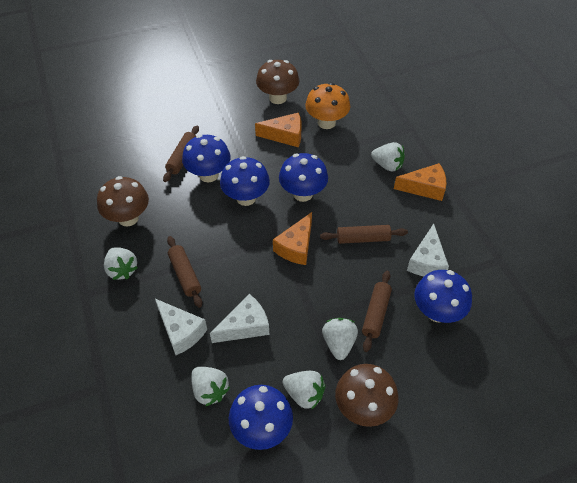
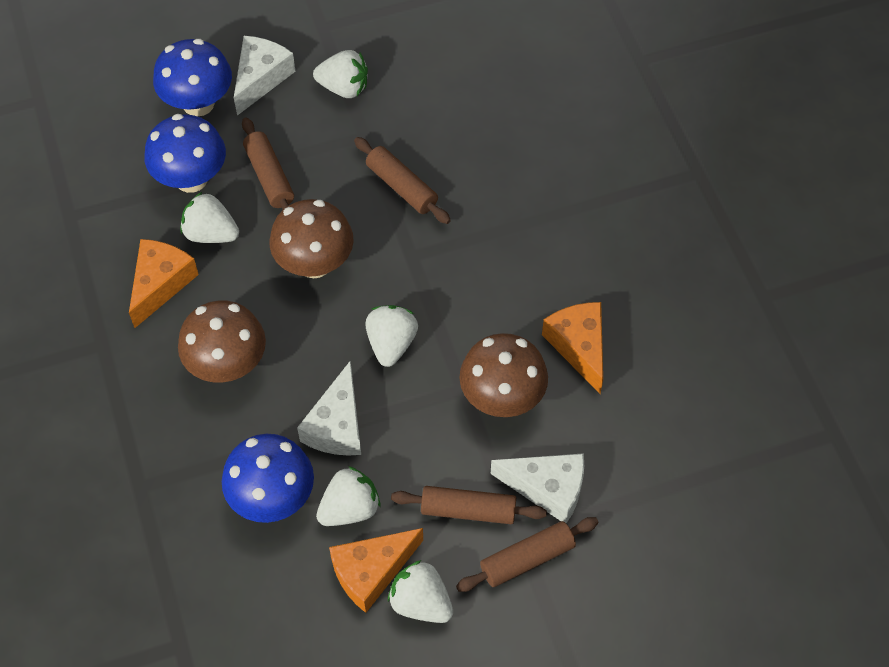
blue mushroom: [182,134,231,182] [220,156,270,206] [229,385,293,450] [279,153,328,202] [414,270,472,323] = 5 -> [145,114,226,193] [153,39,232,116] [222,434,314,523] = 3
orange mushroom: [305,83,350,129] = 1 -> none = 0

